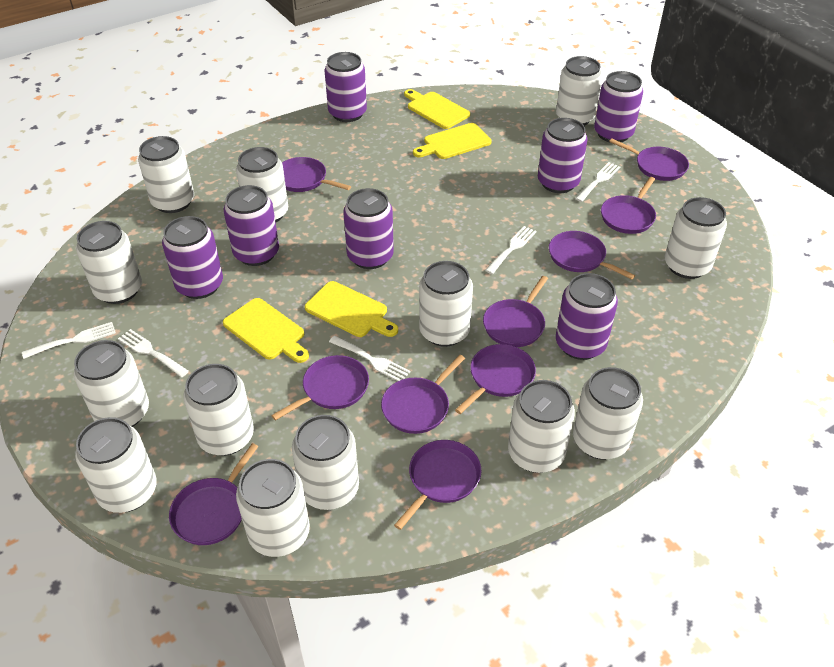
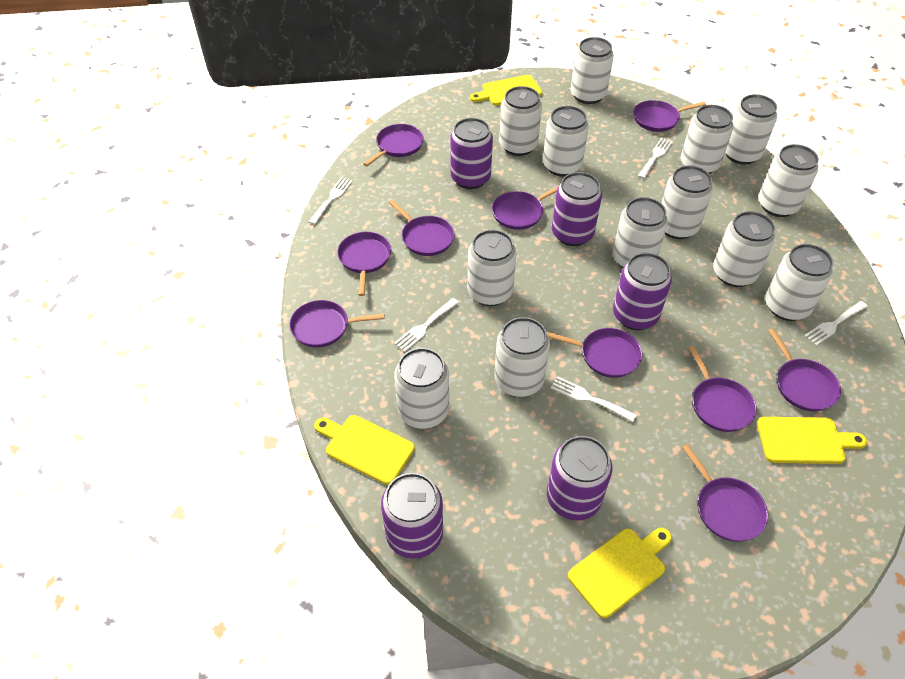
purple can: [162,216,223,299] [224,185,279,266] [325,52,367,122] [343,188,394,269] [538,118,588,193] [556,273,618,360] [594,71,643,142] = 7 -> [381,473,443,559] [450,118,493,189] [547,436,612,520] [552,172,602,246] [613,253,672,330] = 5

